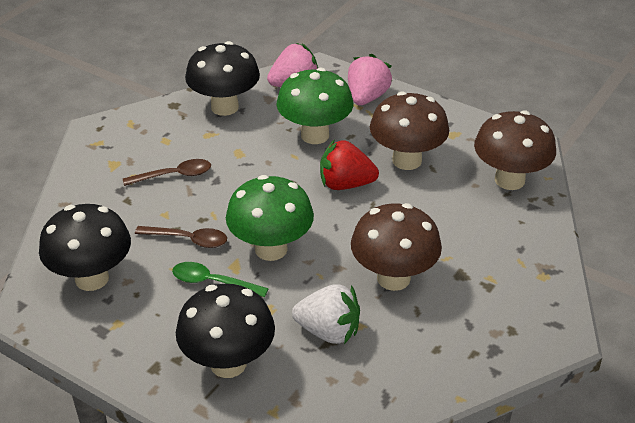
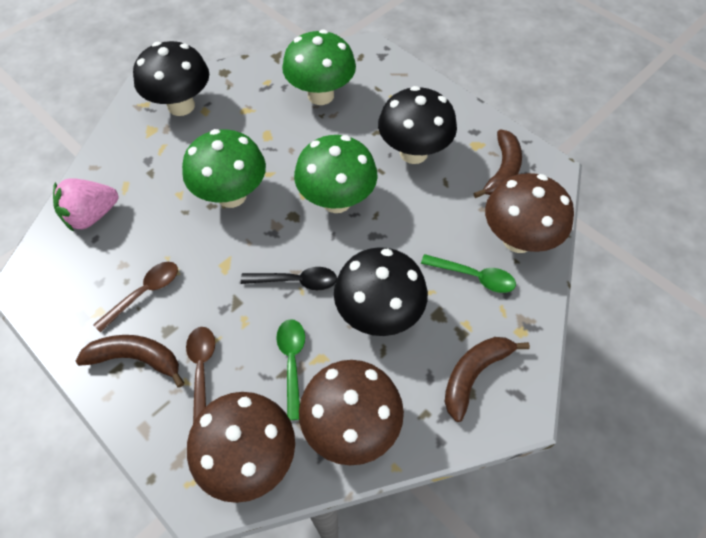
black spoon: none = 0 -> [241,267,337,290] = 1
brown banana: none = 0 -> [76,335,184,388] [445,337,530,422] [473,130,522,198] = 3
green mushroom: [226,175,314,261] [276,68,353,144] = 2 -> [182,129,266,208] [282,30,356,105] [294,135,378,213] = 3
green spoon: [172,262,269,297] = 1 -> [276,319,305,420] [421,254,516,293] = 2
pink strawberry: [267,43,318,87] [348,54,392,105] = 2 -> [53,178,118,232] = 1
red strawberry: [320,140,379,190] = 1 -> none = 0
white strawberry: [292,284,360,344] = 1 -> none = 0

